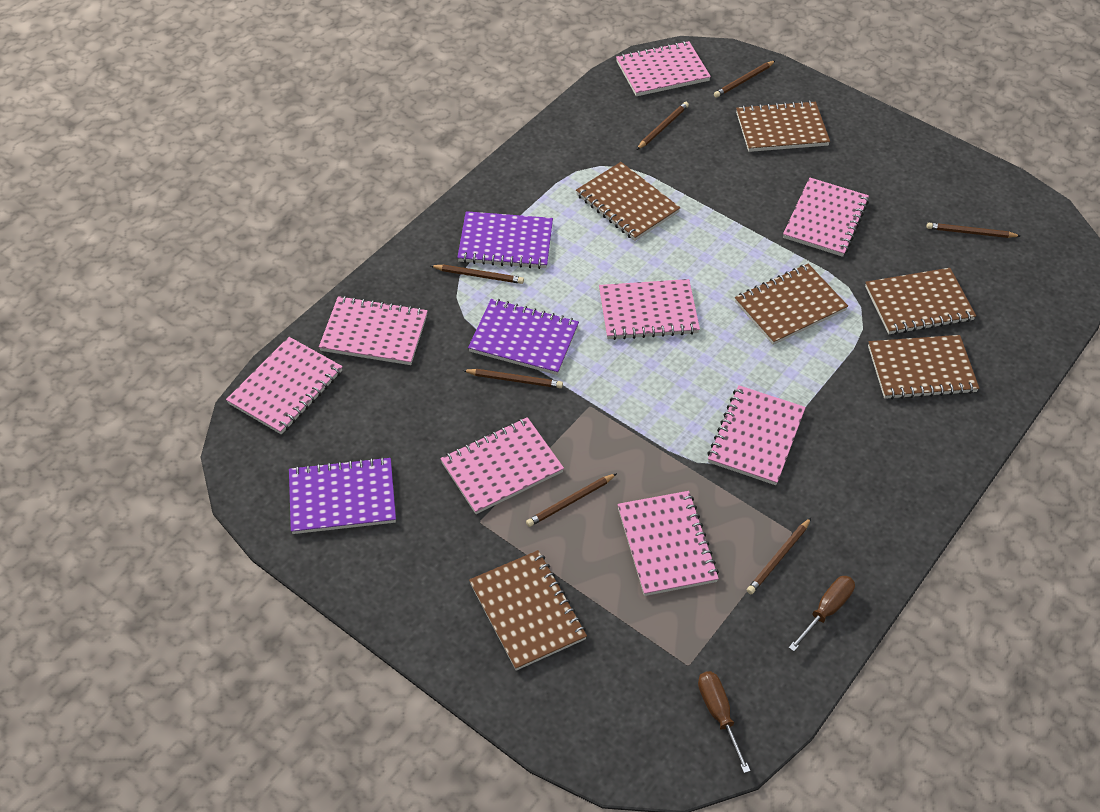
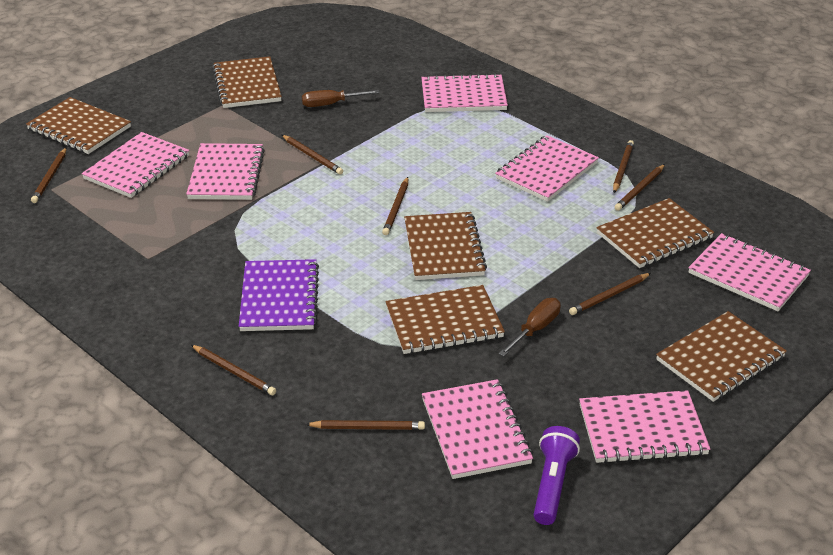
brown pencil: [431,264,524,284] [463,369,563,388] [526,473,617,527] [636,102,689,150] [714,60,776,98] [747,518,811,594] [927,223,1020,238] = 7 -> [31,147,67,203] [191,345,276,395] [282,135,343,175] [305,420,425,430] [382,177,408,235] [569,273,651,315] [613,140,634,193] [615,164,665,211] = 8
pink notebook: [226,337,343,434] [319,296,428,365] [440,417,564,514] [599,279,700,340] [616,41,711,96] [617,491,719,596] [708,385,806,485] [783,177,869,257] = 8 -> [82,132,189,198] [186,143,265,200] [421,73,508,112] [422,379,533,479] [495,135,599,202] [579,390,710,464] [688,233,811,311] = 7
purple flashlight: none = 0 -> [533,426,580,525] = 1
purple notebook: [289,457,396,534] [457,211,553,269] [468,299,579,375] = 3 -> [239,259,319,331] = 1

